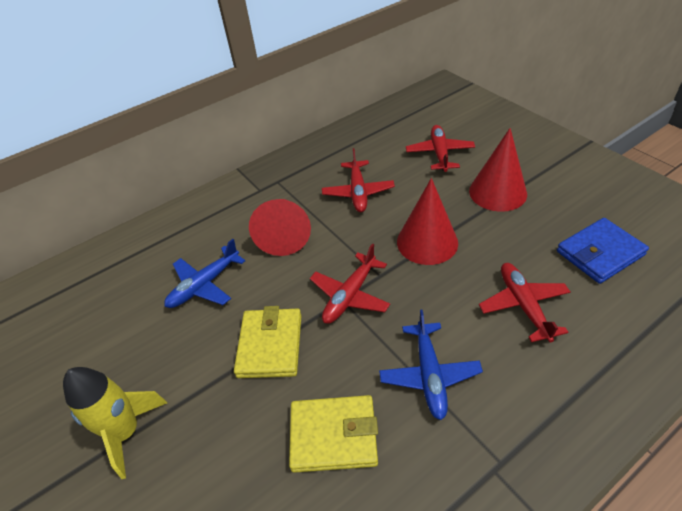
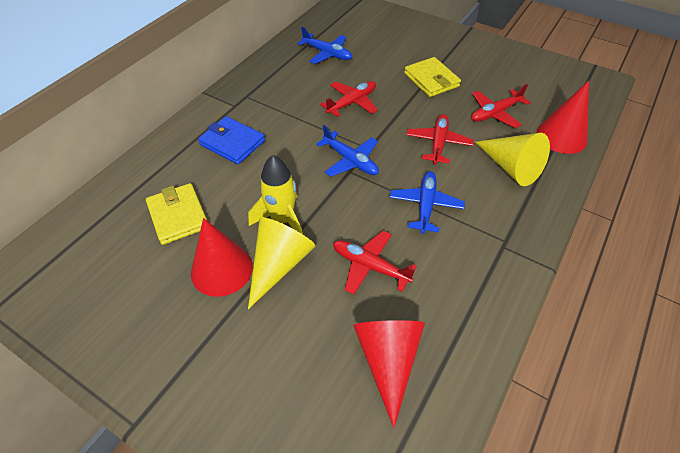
blue plane: [164,239,245,308] [379,310,483,420] = 2 -> [298,27,352,64] [316,125,379,177] [390,171,465,234] = 3
yellow cone: none = 0 -> [248,217,316,309] [475,133,550,186] = 2

